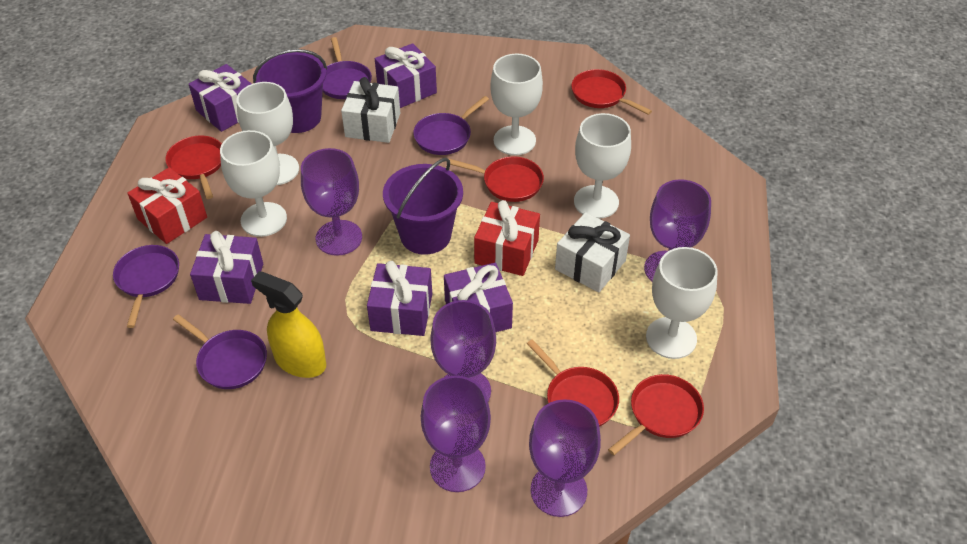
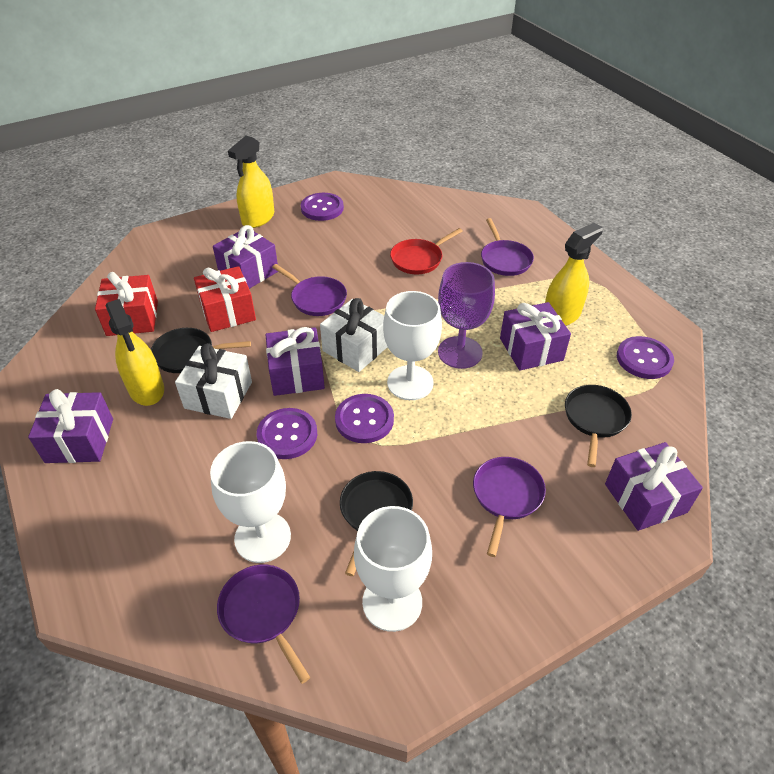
black pan: none = 0 -> [151,328,251,373] [340,471,413,576] [565,385,632,467] = 3
purple bucket: [253,49,327,133] [383,158,463,255] = 2 -> none = 0
purple button: none = 0 -> [257,408,317,459] [301,193,344,221] [335,394,394,443] [617,336,674,379] = 4
purple goblet: [301,148,362,256] [421,375,491,492] [430,300,496,401] [529,399,601,517] [644,179,711,282] = 5 -> [438,262,495,369] = 1
red pan: [165,136,222,199] [449,157,544,202] [527,339,619,427] [571,69,652,115] [608,374,704,455] = 5 -> [390,228,463,274] = 1
white goblet: [220,130,287,237] [237,82,299,185] [490,54,543,155] [574,113,631,219] [646,247,717,359] = 5 -> [210,441,291,563] [354,506,432,632] [383,291,442,400] = 3
yellow spray bottle: [251,271,326,378] = 1 -> [106,299,164,406] [228,136,274,228] [545,223,603,326] = 3

